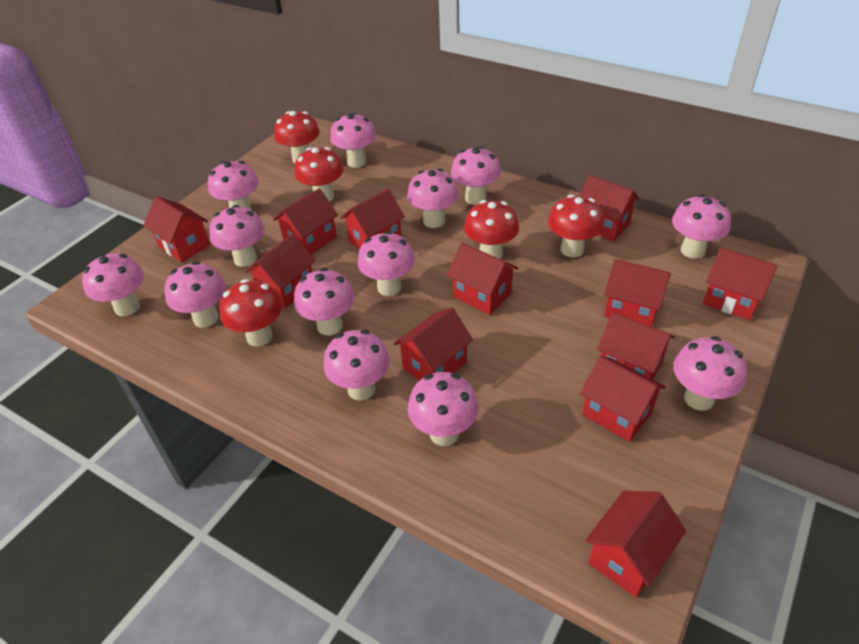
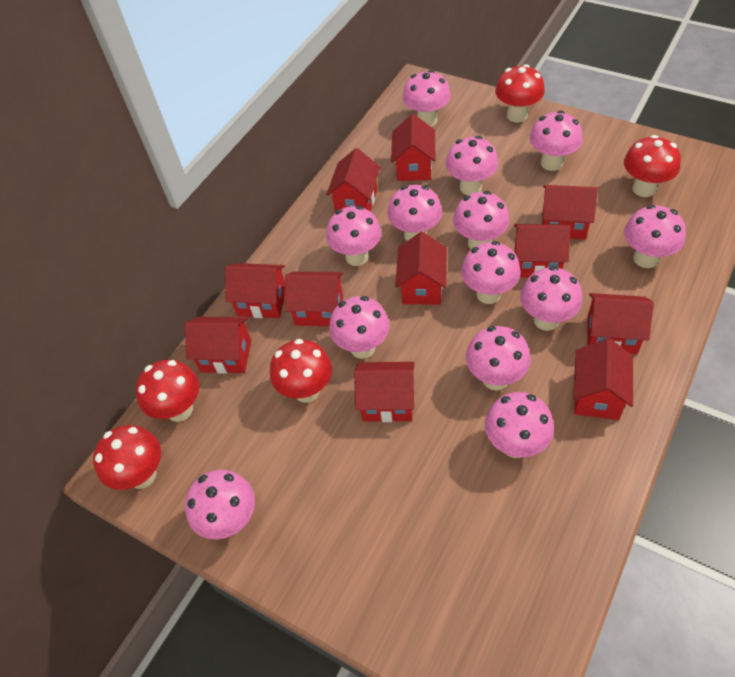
red house: [143,196,210,262] [245,233,316,309] [273,188,338,254] [340,189,405,250] [394,307,473,381] [447,243,518,315] [580,175,640,241] [580,356,666,442] [585,491,686,597] [597,312,675,380] [604,259,671,327] [703,248,777,320] = 12 -> [185,317,251,374] [225,263,285,318] [285,272,343,326] [326,148,380,212] [354,362,415,422] [391,114,435,181] [395,232,447,305] [514,224,570,278] [542,185,598,240] [573,338,633,420] [587,293,654,354] = 11

